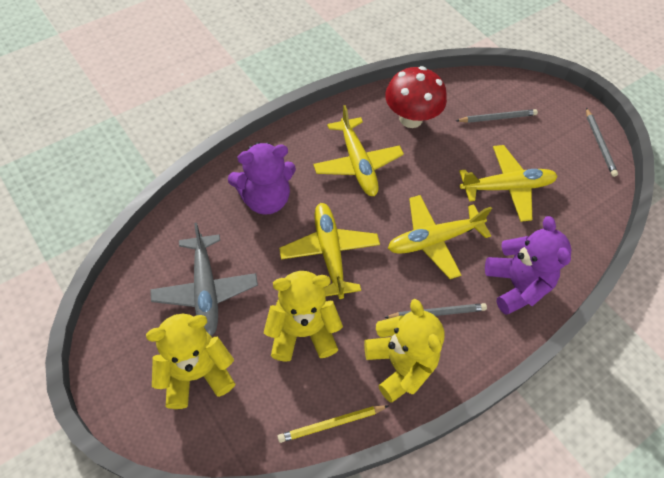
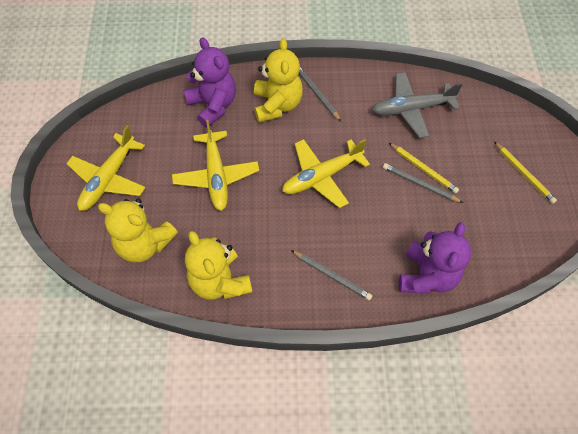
red mushroom: [385,66,447,128] = 1 -> none = 0
yellow pencil: [278,405,388,443] = 1 -> [389,143,459,194] [494,142,557,204] = 2
yellow plane: [279,203,380,299] [313,105,404,196] [388,195,492,279] [459,145,557,222] = 4 -> [66,126,146,211] [172,120,259,211] [282,139,370,208] = 3

